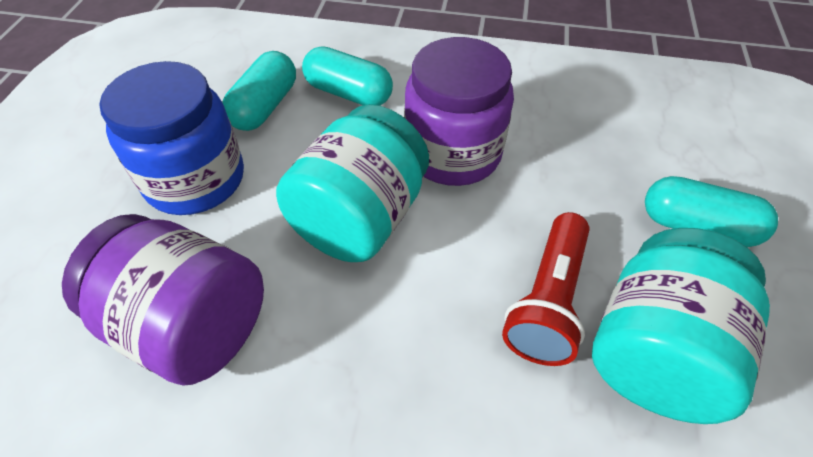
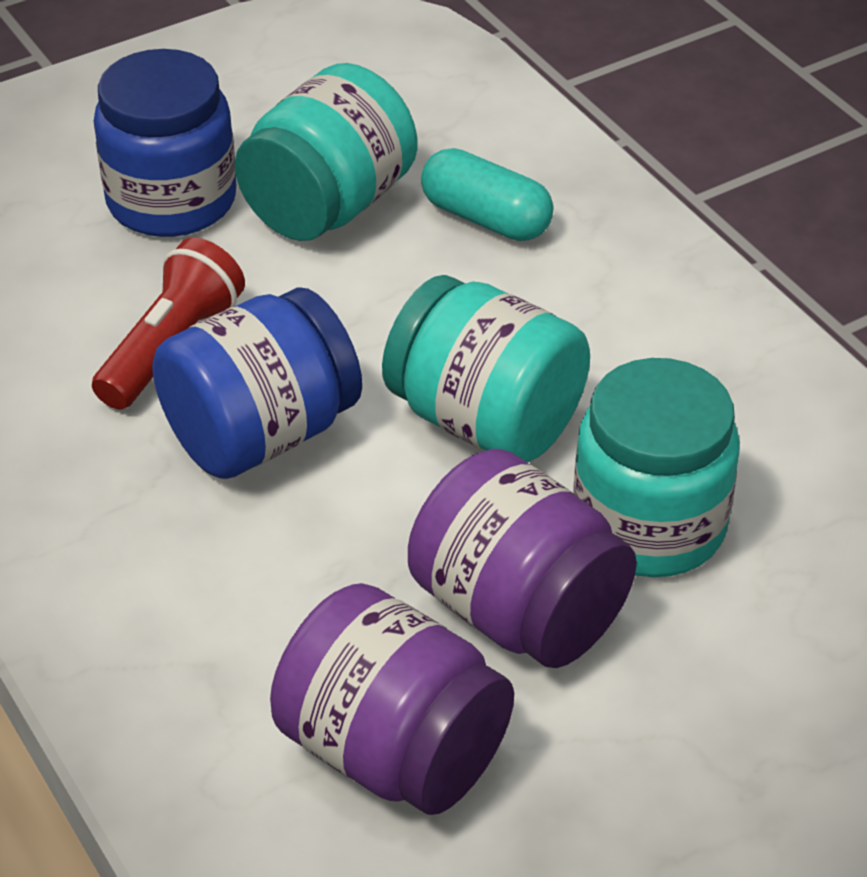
blue jar: [99,61,244,215] = 1 -> [94,49,237,237] [152,287,362,479] = 2
turquoise capsule: [222,51,296,131] [302,46,393,105] [645,176,778,247] = 3 -> [421,148,554,241] = 1
turquoise jar: [276,104,429,262] [592,228,770,424] = 2 -> [235,63,417,241] [382,275,590,462] [573,358,740,577] = 3

